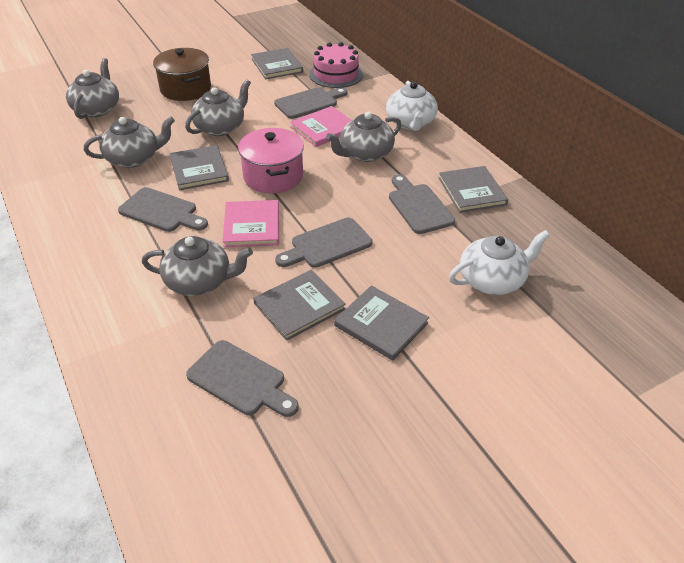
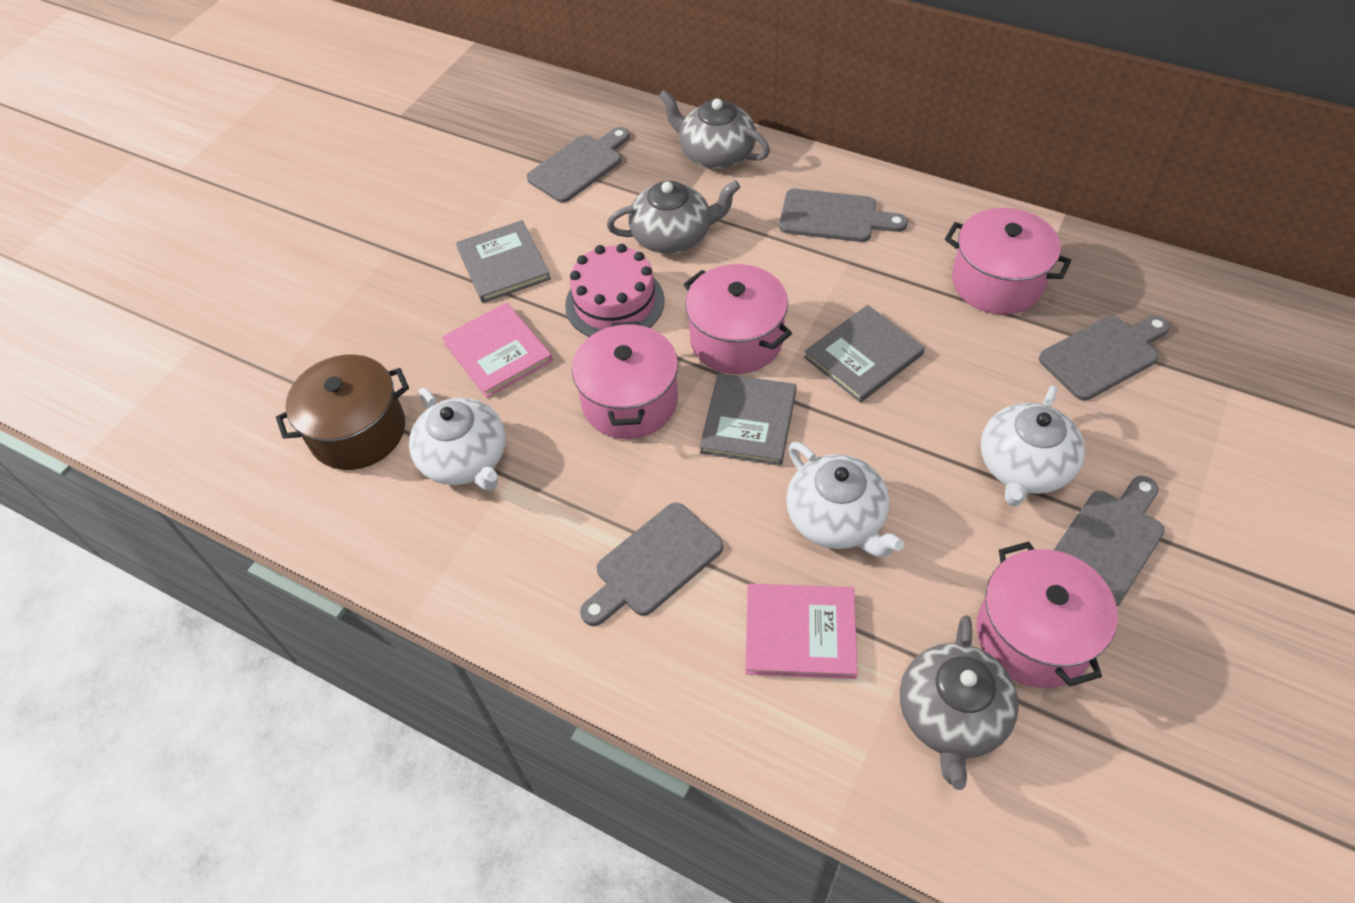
grey book: [170,145,229,190] [251,48,303,79] [253,270,346,341] [334,286,429,361] [439,166,508,213] = 5 -> [456,220,551,303] [699,373,797,466] [804,305,925,403] = 3
grey teapot: [66,58,119,119] [84,117,175,168] [142,236,253,296] [185,79,251,136] [326,112,401,162] = 5 -> [607,180,740,254] [659,90,770,169] [900,615,1019,790] = 3
pink pot: [238,128,304,193] = 1 -> [572,321,678,439] [683,264,792,374] [945,208,1071,315] [976,541,1118,688] = 4
white teapot: [386,81,438,131] [449,230,550,295] = 2 -> [409,388,506,490] [786,442,904,557] [981,385,1085,506] = 3

